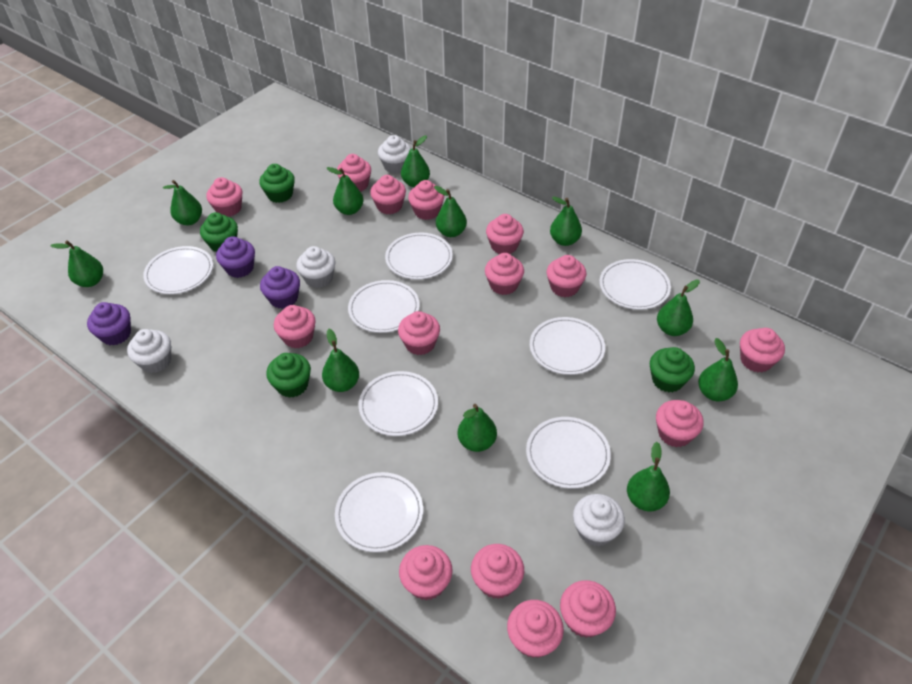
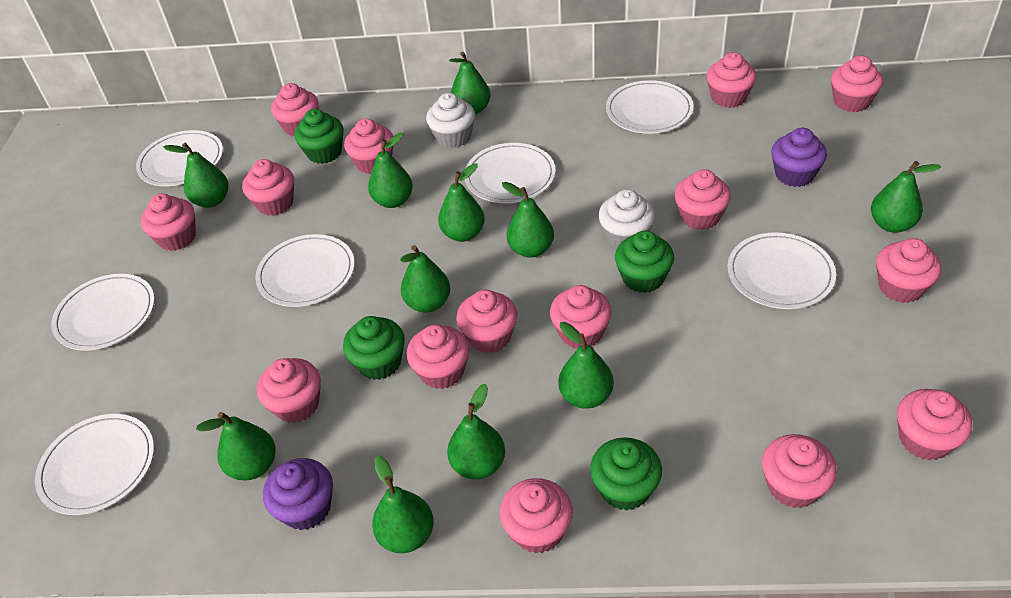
purple cupcake: [87,302,131,345] [216,236,255,278] [260,266,300,309] = 3 -> [263,458,333,530] [771,128,827,187] = 2
white cupcake: [127,329,171,373] [296,246,335,288] [378,135,411,174] [573,494,625,546] = 4 -> [426,93,475,148] [598,189,655,248] = 2
white plate: [143,246,213,294] [335,472,423,552] [348,280,420,333] [358,371,438,436] [385,233,453,280] [526,417,611,489] [530,317,605,375] [599,259,671,310] = 8 -> [35,414,154,515] [51,274,155,351] [136,130,223,186] [255,234,355,307] [465,143,556,203] [606,80,693,134] [728,232,836,309] = 7

